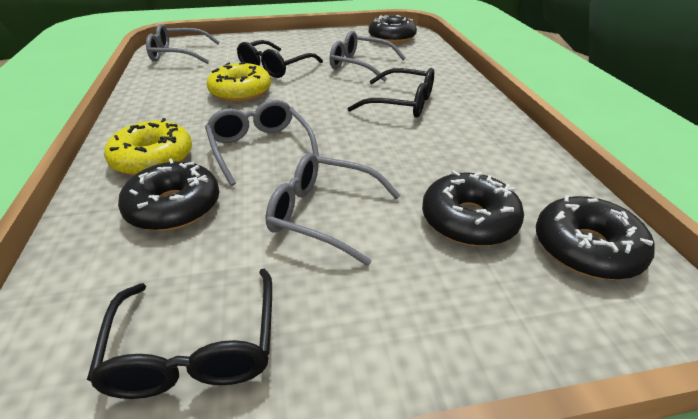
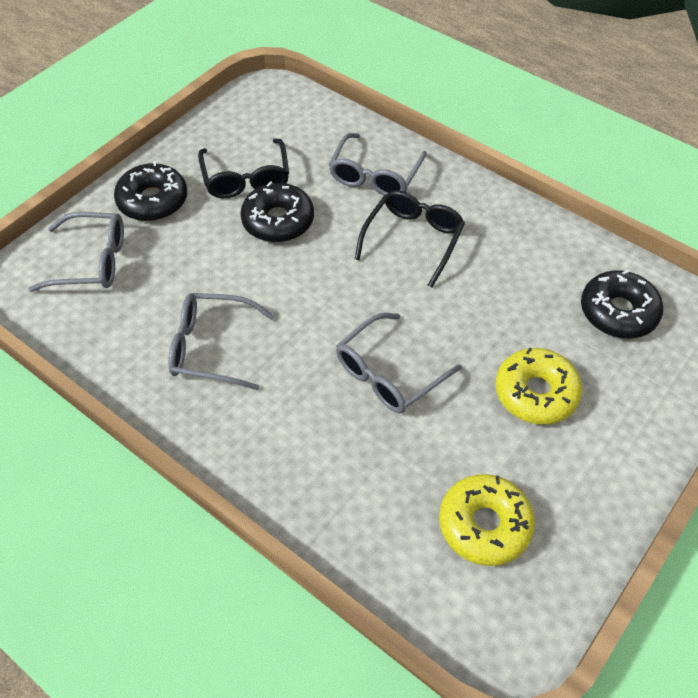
black donut: [118,158,219,231] [369,15,417,43] [422,170,524,246] [536,195,655,280] = 4 -> [114,161,187,221] [240,181,314,242] [581,270,663,338] = 3
black glasses: [87,269,272,399] [237,40,323,78] [348,68,434,118] = 3 -> [198,139,289,198] [355,190,465,288] = 2

